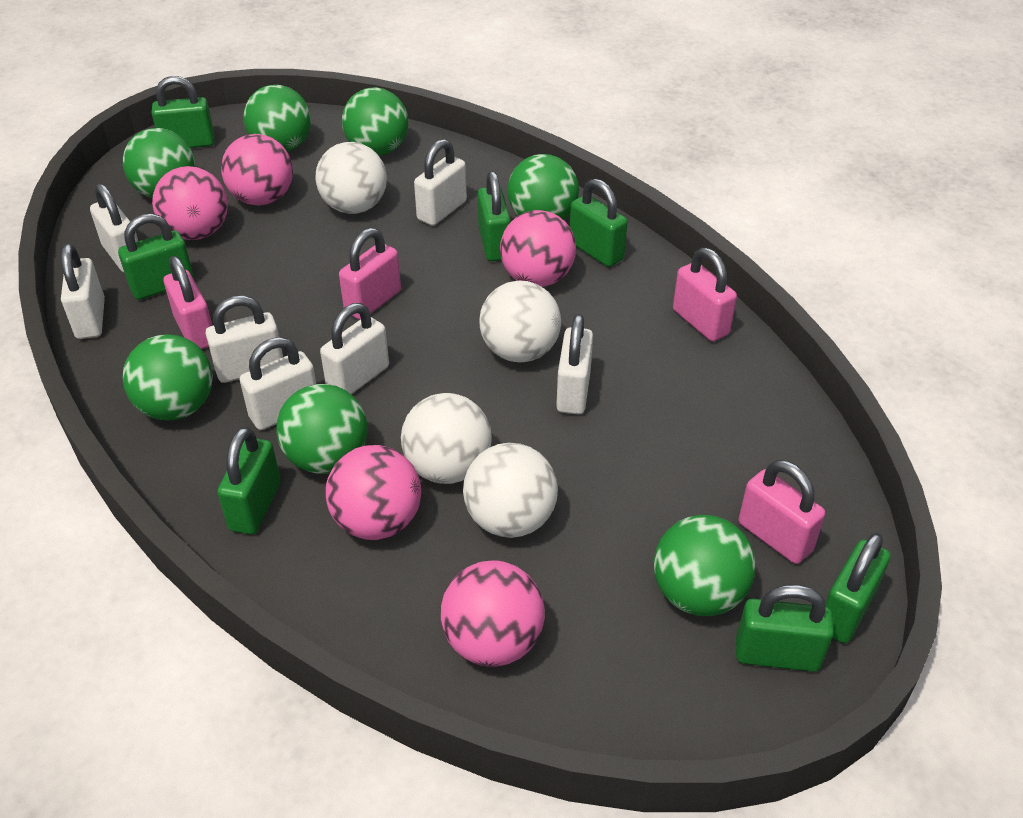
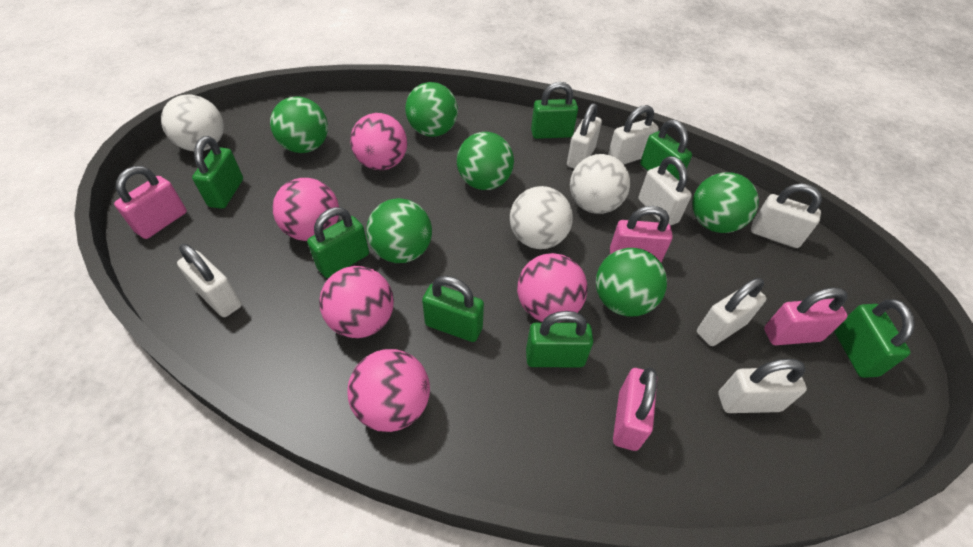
green ball: [122,334,213,420] [123,128,195,198] [243,85,311,152] [276,384,367,474] [342,87,409,156] [507,154,579,220] [654,515,756,616] = 7 -> [270,97,328,153] [366,198,432,263] [405,82,458,137] [457,132,514,190] [596,248,667,317] [692,172,759,233] = 6
white ball: [315,142,387,214] [401,393,492,484] [463,443,558,538] [479,280,561,363] = 4 -> [161,95,224,151] [510,186,573,249] [570,154,630,214] = 3

